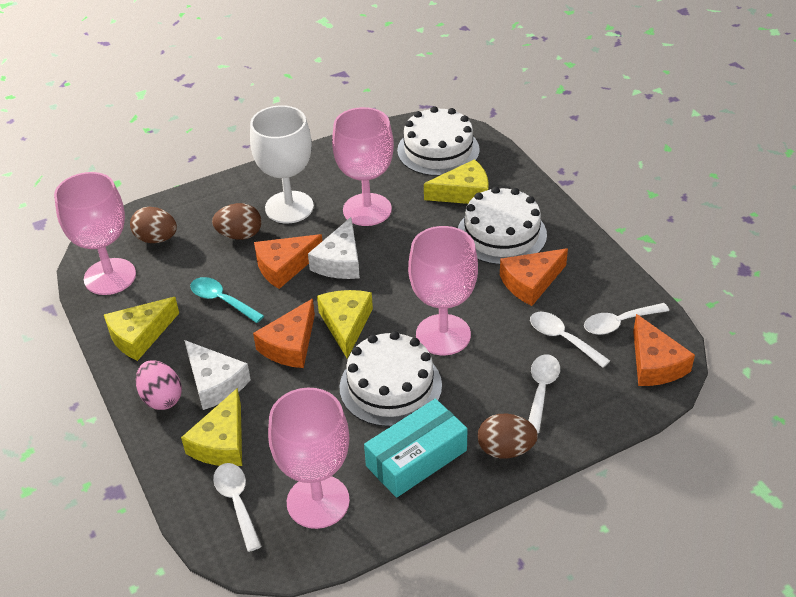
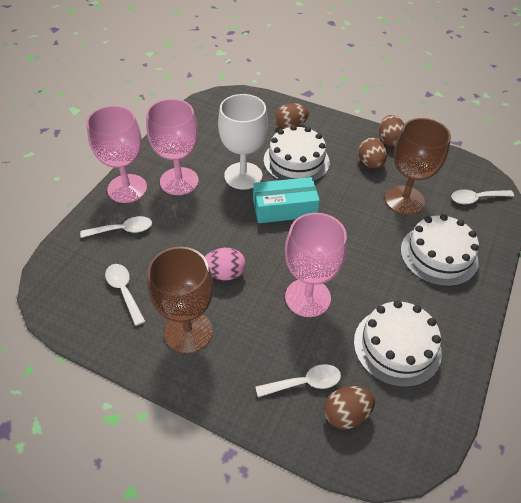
brown egg: [130,207,177,243] [212,203,262,240] [477,414,538,459] = 3 -> [275,103,309,129] [324,386,375,429] [358,138,387,169] [379,115,404,147] = 4
brown goblet: none = 0 -> [147,247,213,354] [385,118,451,215] = 2
orange cheese: [253,299,315,368] [254,234,322,289] [500,248,568,306] [633,314,695,386] = 4 -> none = 0
pink goblet: [54,172,136,295] [268,388,350,529] [332,107,394,226] [408,226,478,355] = 4 -> [86,106,147,203] [146,99,199,195] [285,213,347,317] = 3
turquoise spoon: [190,277,264,323] = 1 -> none = 0
white cheese: [184,340,251,410] [308,217,360,279] = 2 -> none = 0
yellow cheese: [104,297,179,361] [181,388,242,466] [317,290,373,359] [424,159,489,204] = 4 -> none = 0

